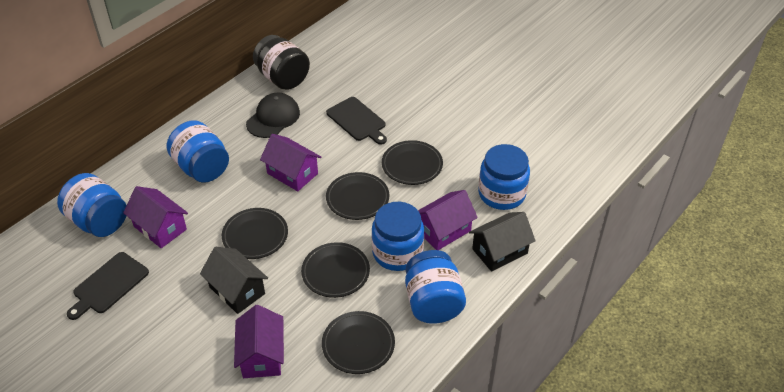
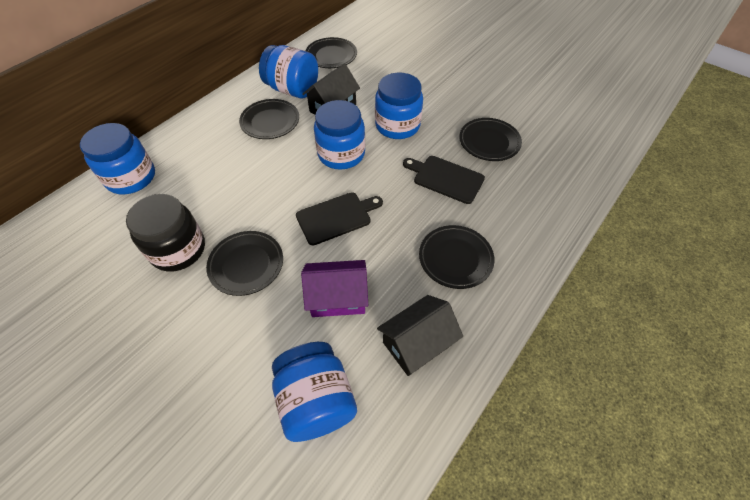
black cap: [246,93,300,138] = 1 -> none = 0
purple house: [123,186,188,248] [234,305,284,378] [260,134,321,191] [418,190,478,250] = 4 -> [301,260,368,317] = 1

